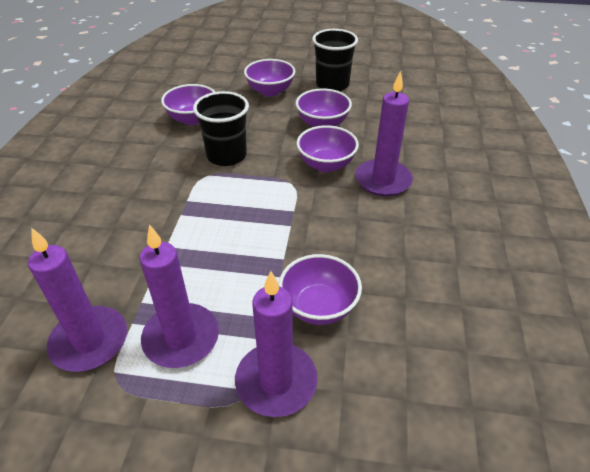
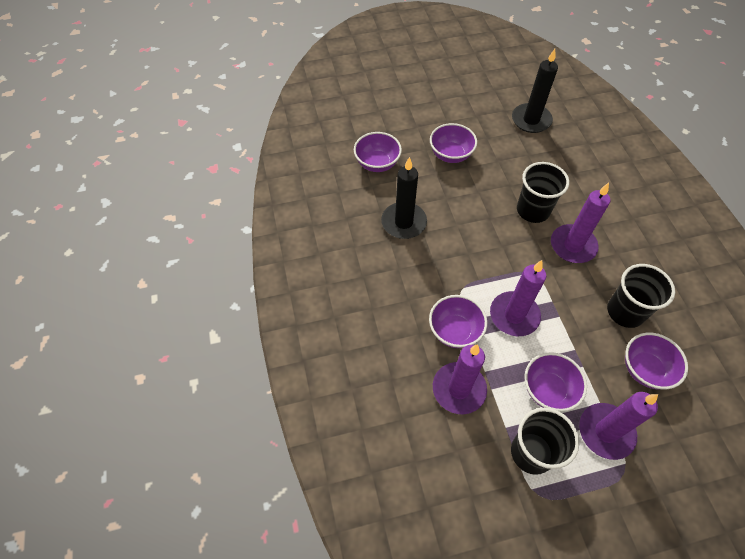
black candle: none = 0 -> [381,157,427,239] [512,49,558,133] = 2
black cup: [193,91,249,166] [312,29,358,91] = 2 -> [511,408,579,475] [517,162,569,223] [607,264,675,328] = 3

